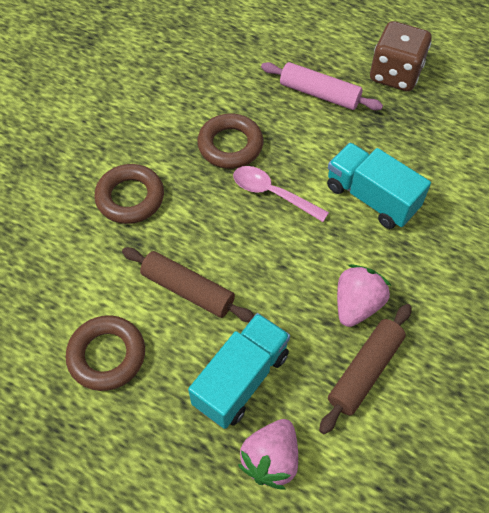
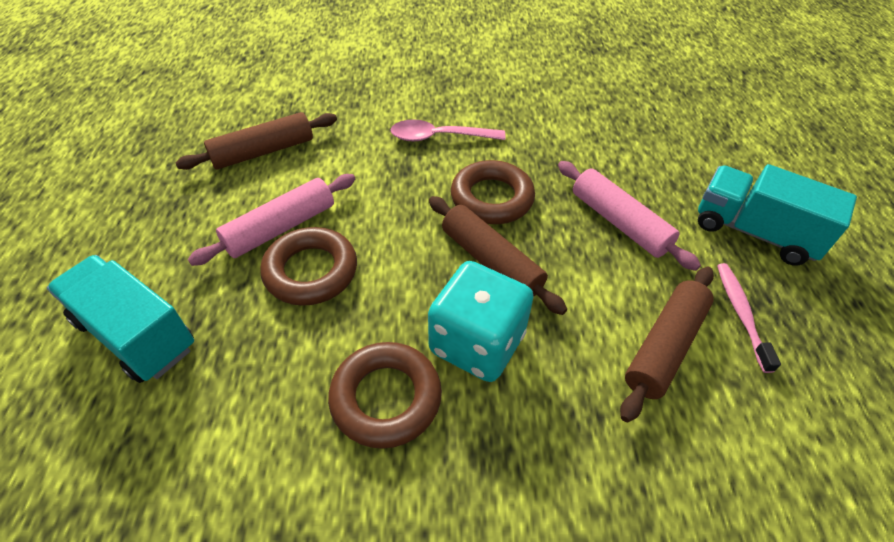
brown dice: [370,21,432,92] = 1 -> none = 0
brown rolling pin: [122,247,255,322] [319,304,412,434] = 2 -> [175,112,337,170] [429,196,567,315] [620,267,714,422] = 3
pink rolling pin: [261,62,383,111] = 1 -> [188,174,355,266] [558,161,701,271] = 2
pink strawberry: [238,419,298,490] [337,264,391,327] = 2 -> none = 0
pink toothbrush: none = 0 -> [717,263,781,373] = 1
turquoise dice: none = 0 -> [428,261,534,382] = 1

